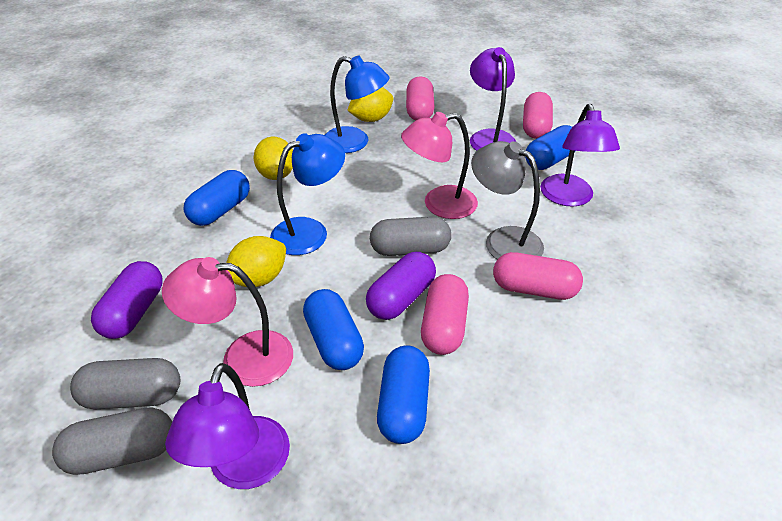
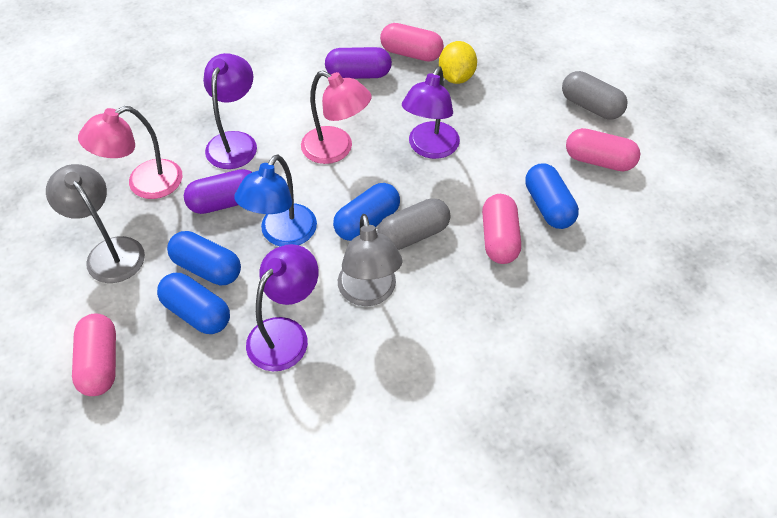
blue lamp: [270,133,345,255] [325,56,389,153] = 2 -> [234,155,317,247] = 1
grey capsule: [52,407,172,475] [70,358,180,409] [370,216,451,256] = 3 -> [377,198,450,250] [562,71,628,120] = 2
grey lamp: [471,141,544,260] = 1 -> [46,164,145,283] [338,214,403,306] = 2
yellow lemon: [226,236,286,287] [253,137,293,180] [347,87,393,122] = 3 -> [439,41,477,84] = 1

